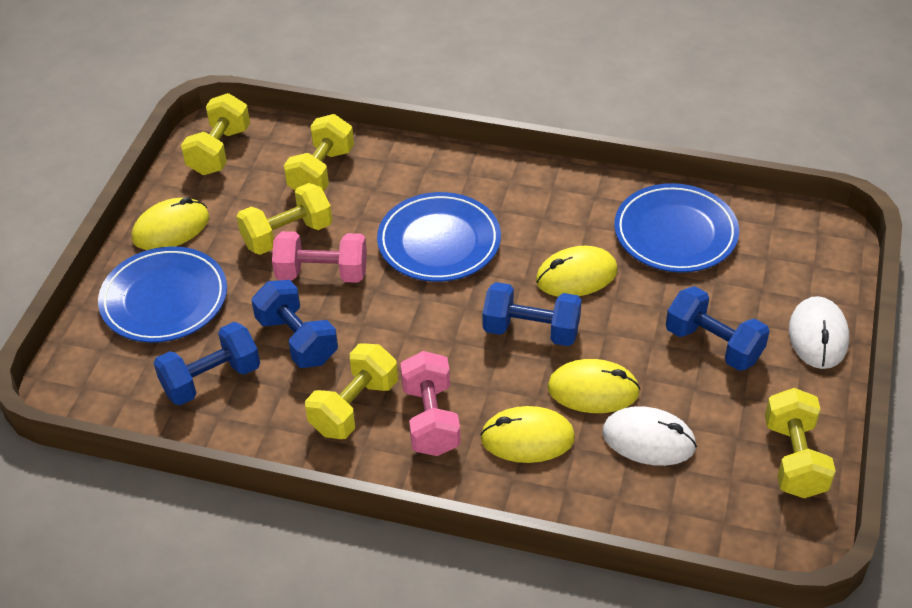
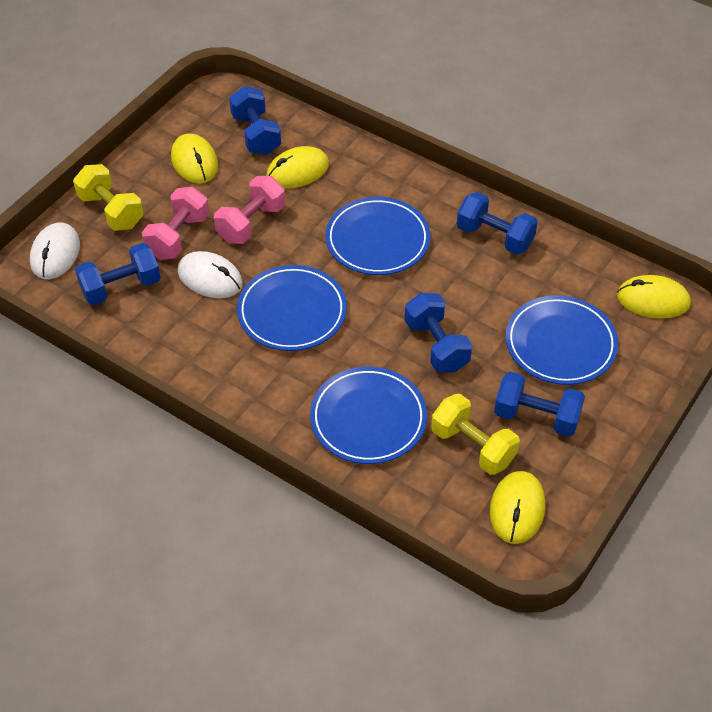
blue dumbbell: [154,322,260,405] [251,280,338,368] [483,282,582,346] [666,286,770,371] = 4 -> [75,243,161,305] [229,86,281,155] [405,293,472,373] [457,192,538,255] [494,372,585,437] = 5
blue plate: [98,246,227,343] [377,192,501,282] [614,183,739,272] = 3 -> [237,265,347,351] [310,367,427,464] [325,197,430,275] [506,295,618,385] = 4
yellow dumbbell: [181,93,250,175] [236,183,332,255] [284,114,354,192] [305,344,398,439] [765,388,836,498] = 5 -> [73,164,143,231] [431,394,520,475] = 2

